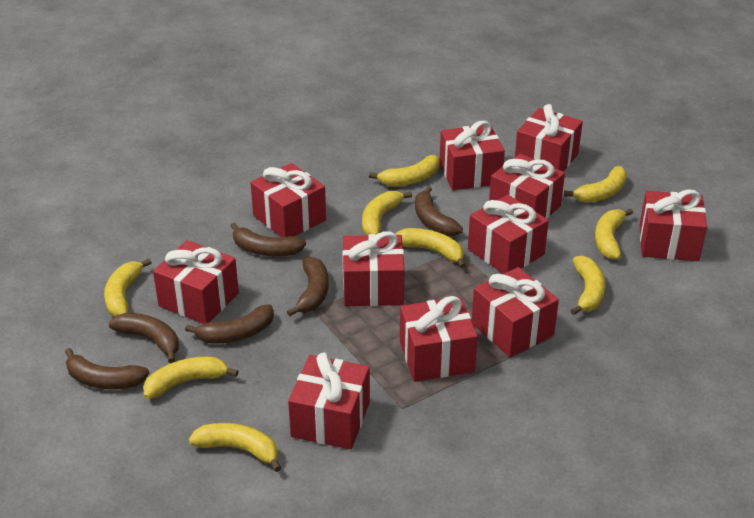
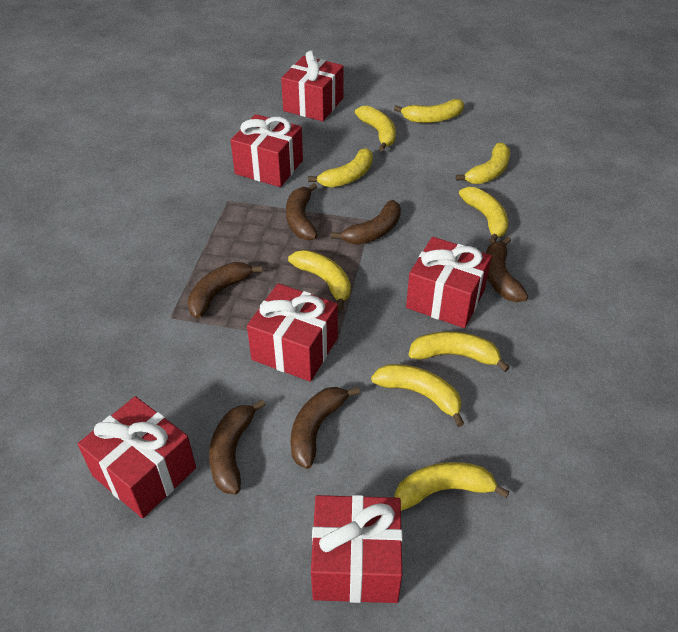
red gift: [153,240,239,324] [250,163,326,237] [288,352,370,449] [342,231,405,306] [400,296,478,382] [440,121,505,190] [468,195,549,274] [472,267,559,357] [489,154,565,219] [515,104,583,172] [640,189,707,261] = 11 -> [78,396,196,518] [231,114,303,187] [247,283,338,382] [281,50,344,121] [311,495,403,603] [406,237,492,328] = 6

